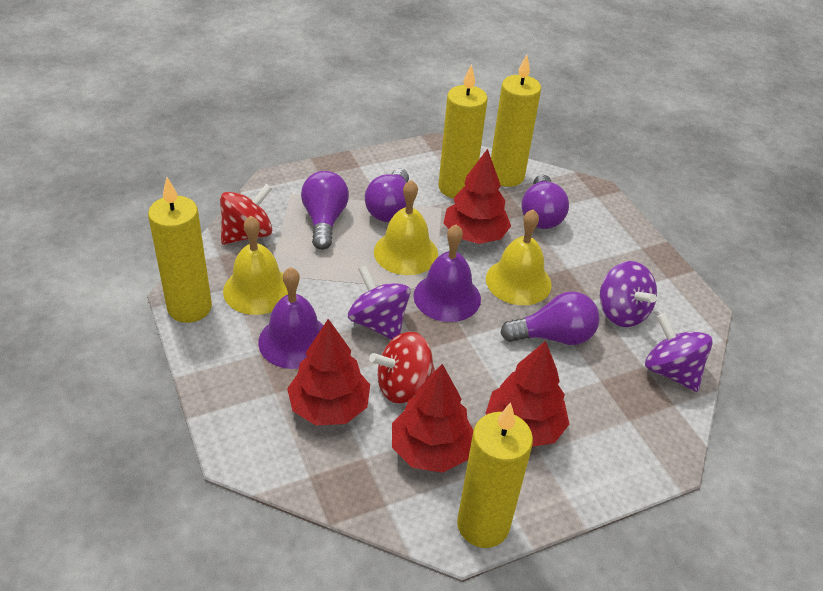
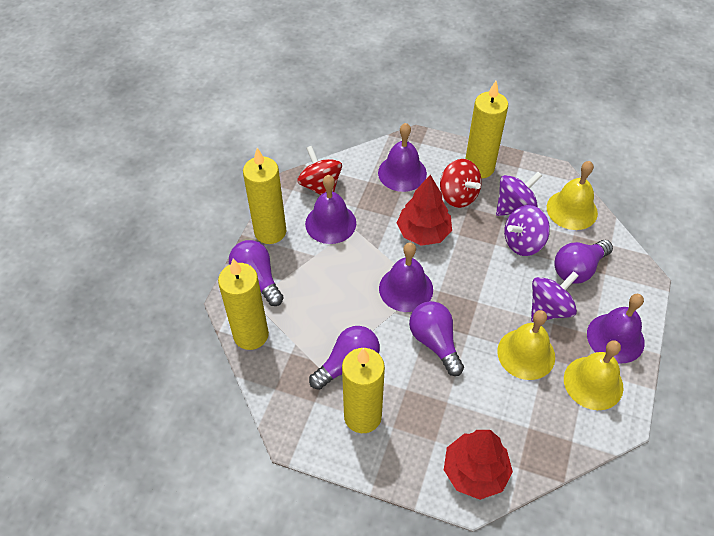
purple bell: [258,267,324,369] [413,224,481,322] = 2 -> [305,175,356,244] [378,123,427,192] [379,242,433,312] [587,294,645,363] = 4
red tree: [287,319,370,425] [392,364,473,473] [443,149,511,244] [486,341,569,447] = 4 -> [397,175,452,246] [444,430,513,500] = 2

